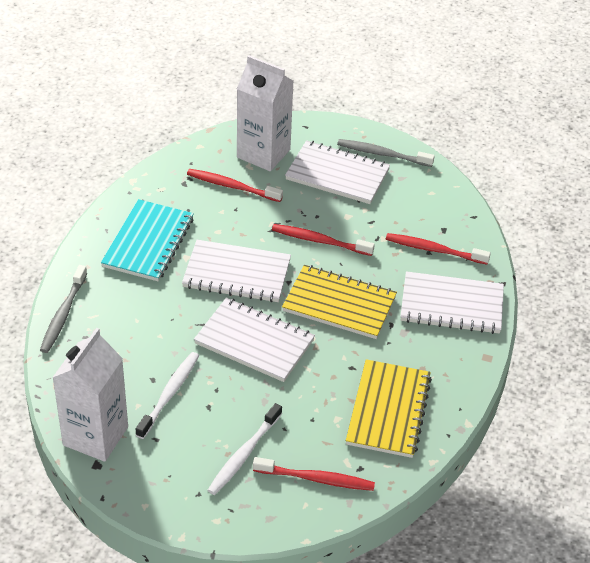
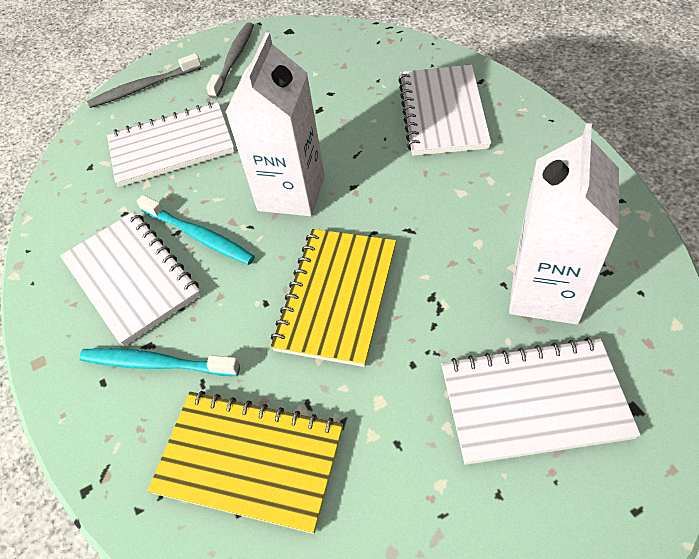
red toothbrush: [187,169,283,202] [253,457,375,491] [272,224,375,256] [386,233,491,264] = 4 -> none = 0
turquoise notebook: [101,199,194,281] = 1 -> none = 0
turquoise toothbrush: none = 0 -> [79,348,240,376] [137,195,255,265] = 2
white toothbrush: [136,352,199,439] [208,403,282,495] = 2 -> none = 0

